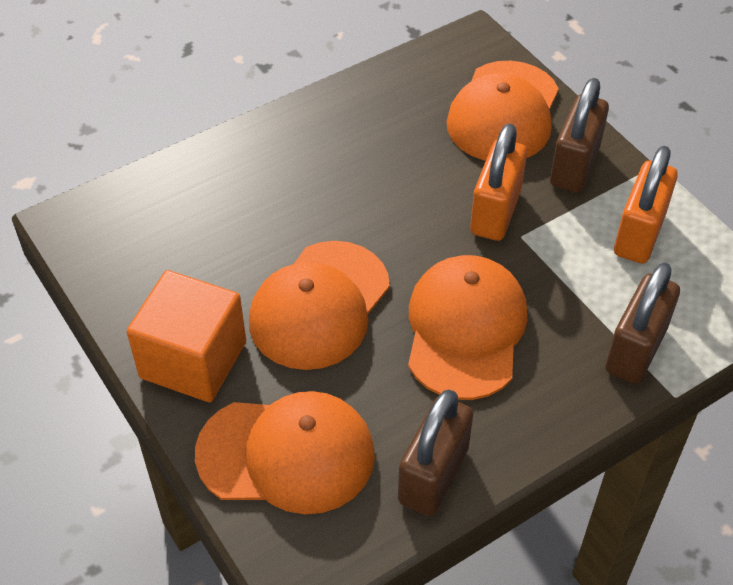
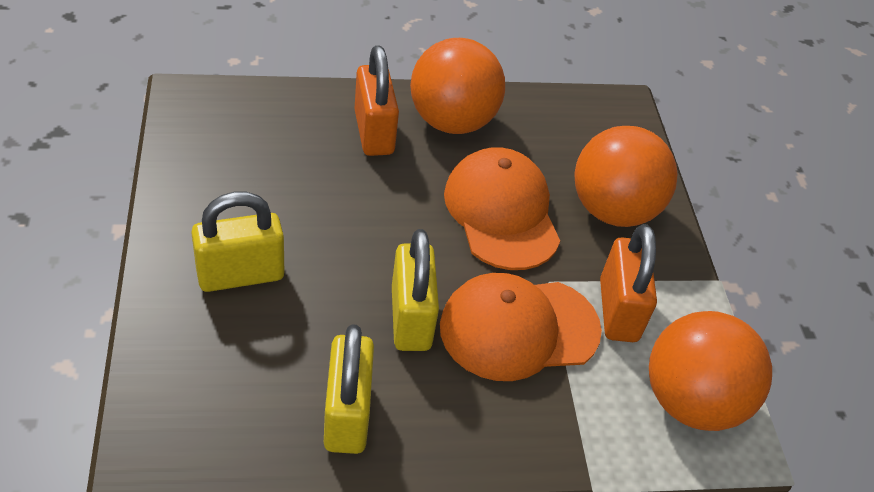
brown padlock: [398,390,473,516] [550,78,609,193] [605,262,680,384] = 3 -> none = 0
orange ball: none = 0 -> [410,38,505,134] [574,126,678,227] [649,311,772,431] = 3
orange cap: [195,391,375,514] [249,241,390,370] [408,255,527,400] [447,61,559,161] = 4 -> [440,273,602,381] [444,147,560,270] = 2
orange cube: [127,270,246,402] = 1 -> none = 0
yellow padlock: none = 0 -> [191,192,284,292] [324,324,374,454] [392,229,439,351] = 3

